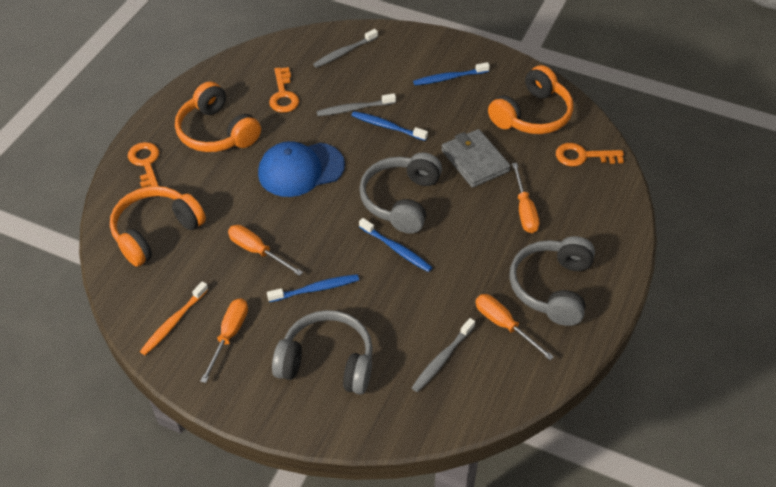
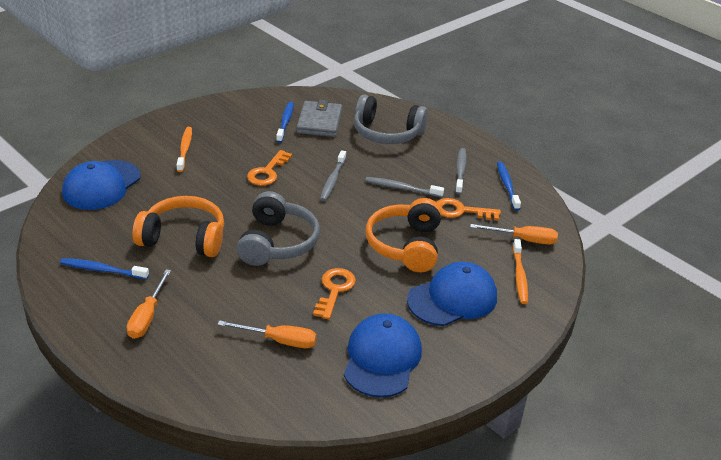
blue cap: [258,141,345,197] = 1 -> [62,160,140,210] [344,313,422,398] [407,262,497,326] = 3
blue toothbrush: [267,274,359,302] [352,111,428,141] [359,218,433,272] [413,62,490,86] = 4 -> [60,258,149,279] [276,102,294,143] [497,162,521,211] = 3
grey headphones: [272,310,373,395] [359,152,442,234] [509,236,595,326] = 3 -> [237,191,320,266] [354,94,428,144] = 2
orange headphones: [110,186,206,267] [175,81,261,152] [488,65,573,134] = 3 -> [132,196,224,257] [366,198,441,272] = 2
orange screwdriver: [200,299,248,383] [228,225,303,276] [476,294,554,360] [512,163,539,233] = 4 -> [127,269,171,339] [217,320,317,348] [470,224,558,245] = 3
orange toothbrush: [140,281,209,355] = 1 -> [177,127,192,172] [513,239,528,304] = 2

